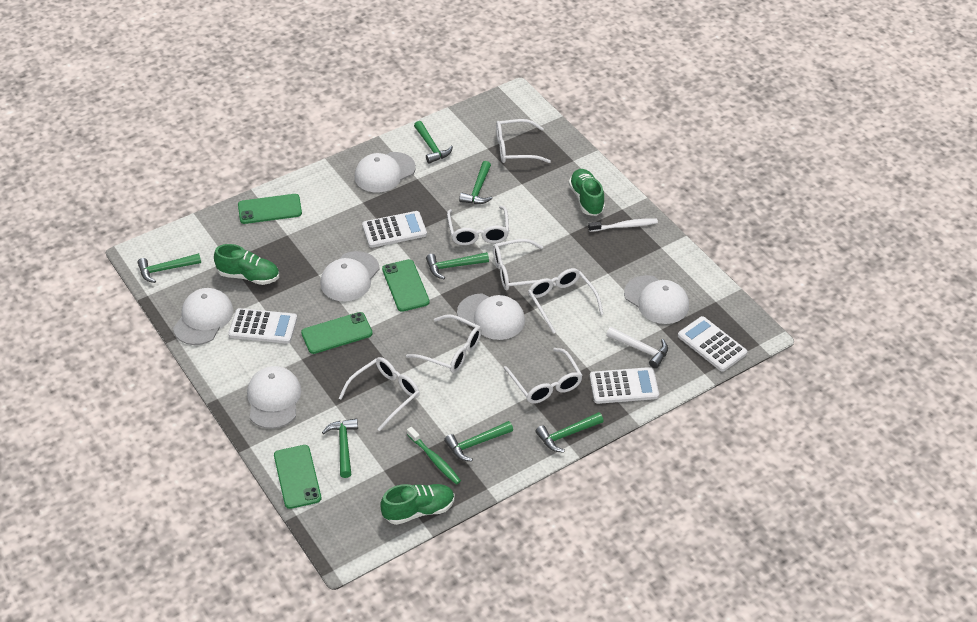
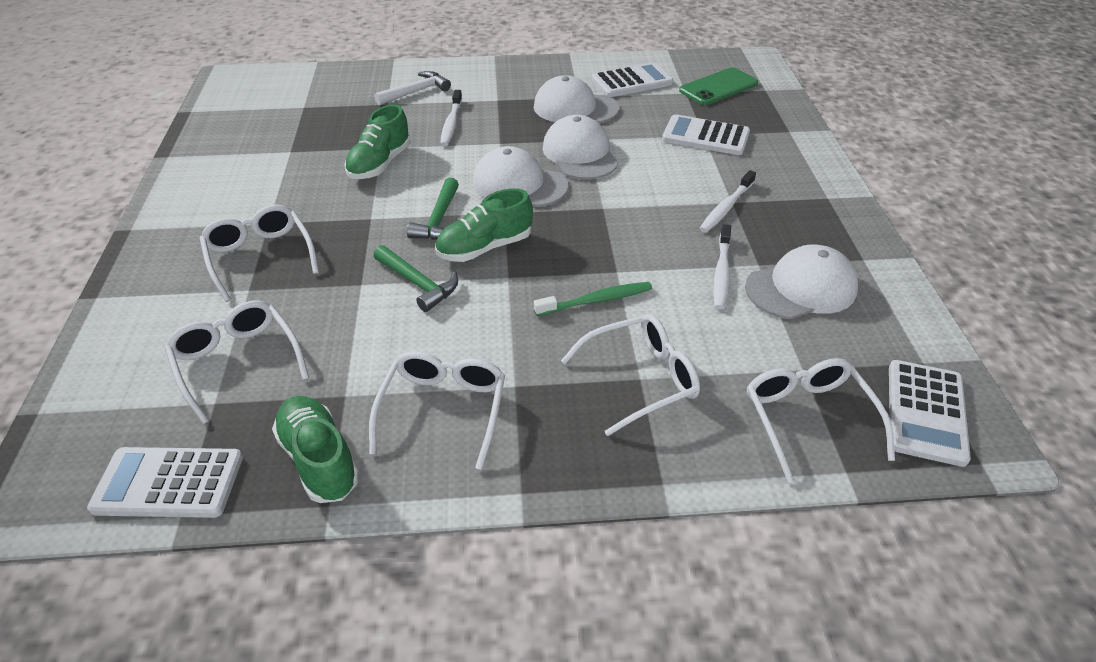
green hammer: [137,253,201,283] [322,418,358,478] [414,121,453,164] [426,252,489,279] [444,421,513,462] [459,161,492,204] [536,412,603,453] = 7 -> [374,245,458,312] [407,178,459,240] = 2
green phone: [238,194,302,224] [274,445,321,509] [301,312,373,354] [382,259,430,312] = 4 -> [679,67,758,105] = 1
white cap: [173,288,233,345] [247,366,301,429] [320,251,380,301] [354,152,416,192] [457,293,525,340] [624,275,689,324] = 6 -> [473,146,568,207] [534,75,619,123] [542,115,618,180] [745,245,858,319] = 4
white glasses: [339,357,420,431] [406,315,482,373] [447,206,509,245] [493,239,556,290] [496,119,551,163] [504,348,583,404] [528,268,603,334] = 7 -> [165,300,309,424] [199,205,319,302] [369,351,505,470] [561,314,700,436] [747,358,895,483] = 5
white toothbrush: [588,219,658,232] = 1 -> [440,90,462,146] [699,170,756,233] [713,224,731,310] = 3

